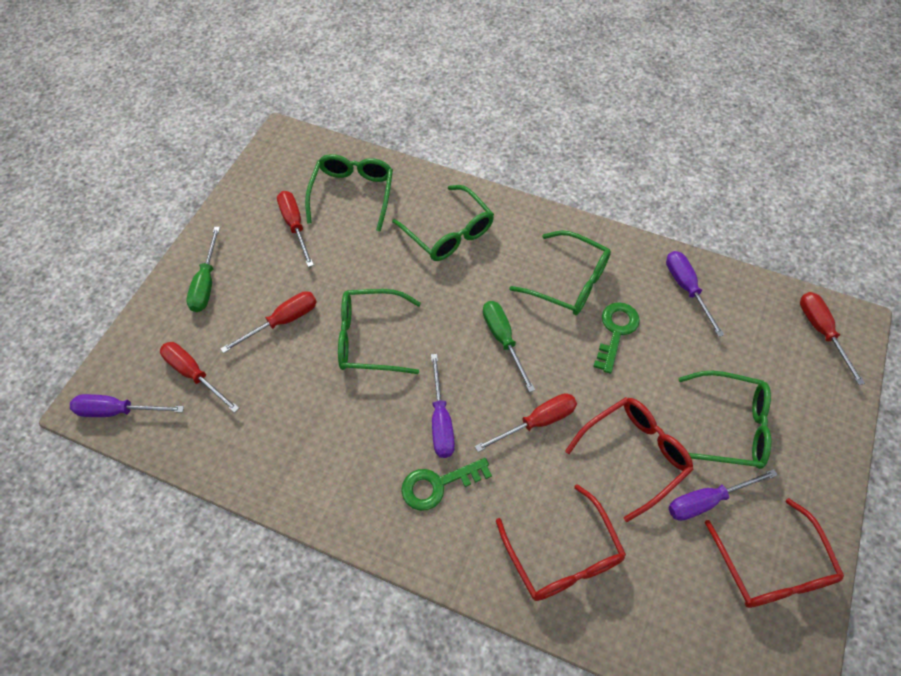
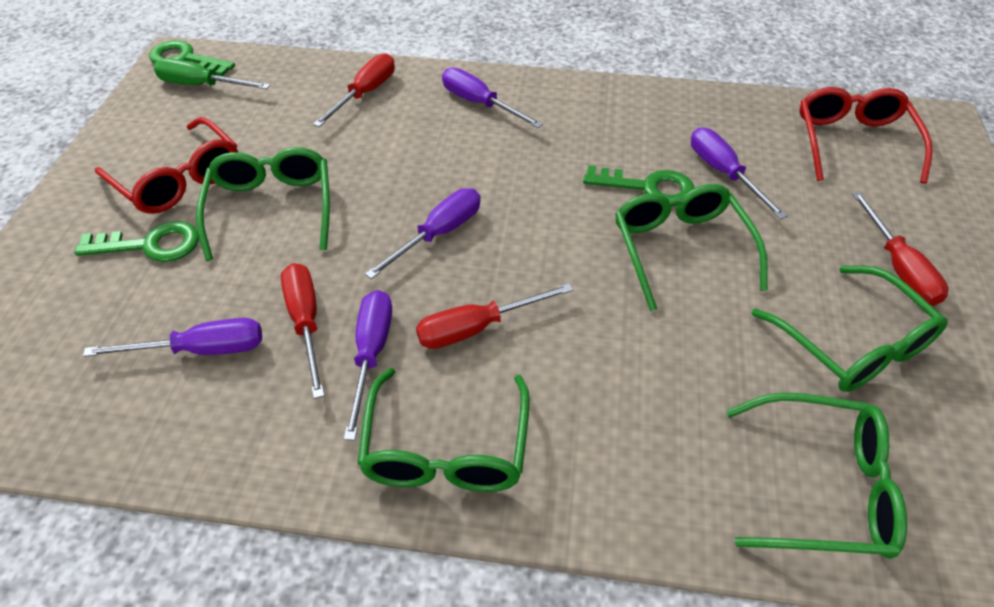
green key: [401,458,492,511] [593,302,640,374] = 2 -> [74,221,199,262] [149,41,235,76] [583,165,695,206] = 3
green screwdriver: [186,227,220,312] [483,301,535,392] = 2 -> [154,58,270,89] = 1
purple screwdriver: [70,394,184,417] [431,354,455,458] [666,251,724,337] [668,469,778,521] = 4 -> [83,318,262,357] [344,290,392,441] [365,188,481,279] [442,67,543,128] [691,127,787,219] = 5
red glasses: [496,484,626,601] [565,397,694,522] [705,498,844,608] = 3 -> [95,117,238,214] [799,87,933,184] = 2
red screwdriver: [160,342,239,413] [220,291,317,353] [277,191,314,267] [475,393,577,452] [800,292,865,385] = 5 -> [281,263,325,399] [313,53,395,127] [416,283,573,349] [851,191,949,306] = 4

